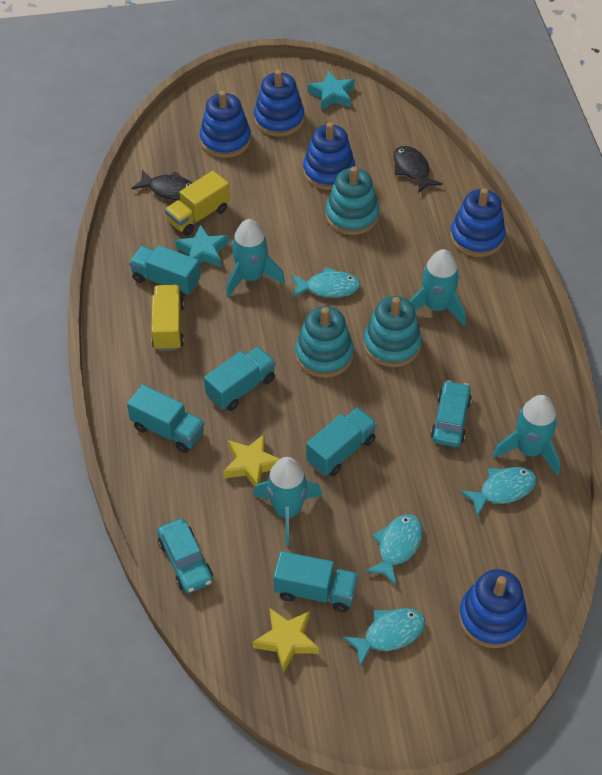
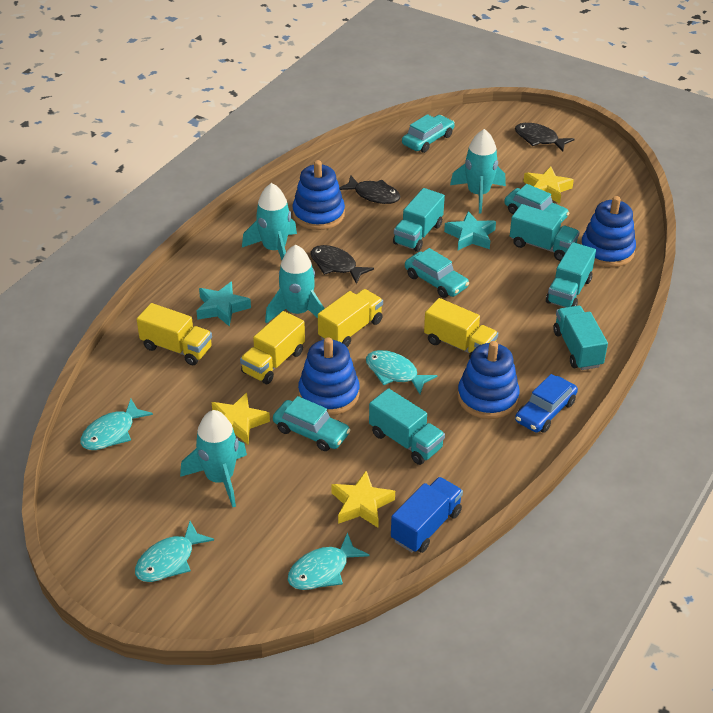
black fish: [132,170,192,200] [394,146,442,193] = 2 -> [311,245,374,284] [339,175,401,204] [515,123,574,152] = 3
blue car: none = 0 -> [515,374,578,433] = 1
blue stacking toy: [200,91,251,158] [254,70,304,137] [303,122,355,190] [450,188,506,257] [459,569,527,648] = 5 -> [292,160,345,230] [298,337,360,416] [457,341,520,419] [581,196,636,267] = 4
blue truck: none = 0 -> [391,477,463,553] = 1
turquoise car: [157,518,213,593] [431,380,472,447] = 2 -> [273,396,351,451] [402,114,455,153] [405,248,469,298] [504,184,569,223] = 4
turquoise stacking toy: [295,306,354,378] [325,167,379,235] [363,296,422,367] = 3 -> none = 0
yellow star: [223,434,279,487] [253,608,319,673] = 2 -> [211,393,270,445] [331,471,395,527] [523,167,574,204] = 3
yellow truck: [151,285,184,351] [165,171,230,236] = 2 -> [137,303,212,365] [240,311,305,384] [318,289,383,347] [424,298,498,358] = 4

